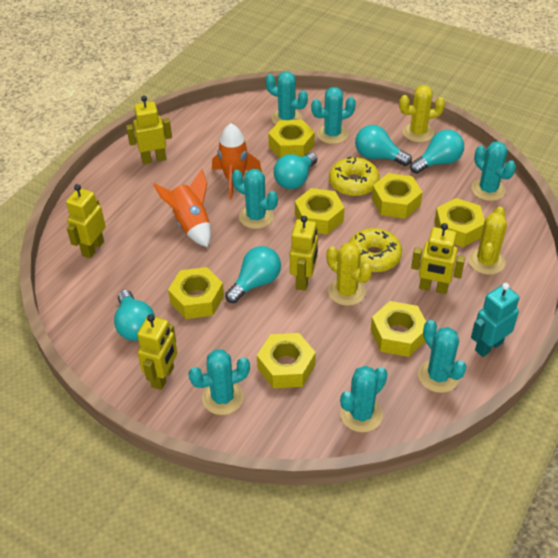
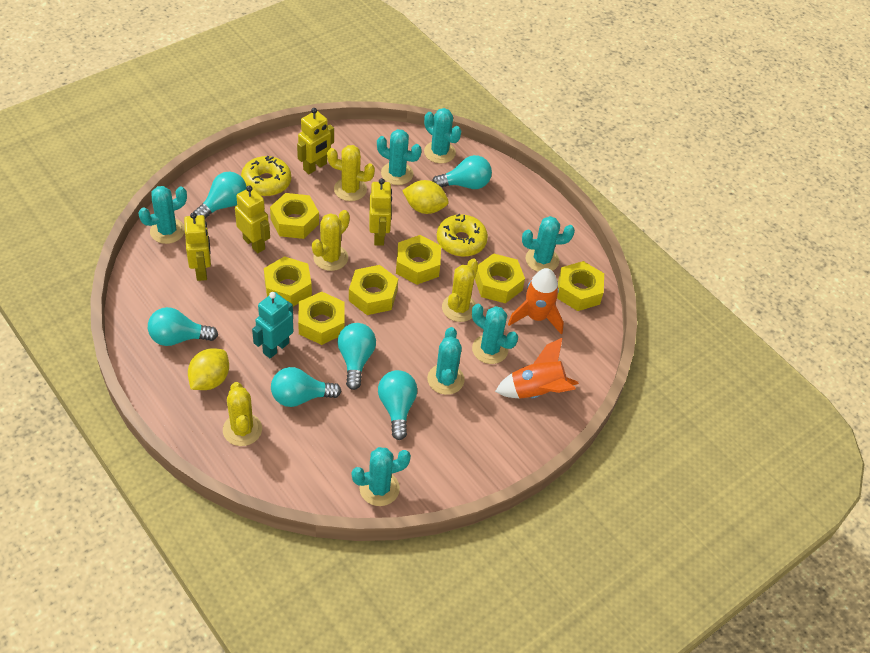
turquoise light bulb: [114,290,155,341] [225,246,281,303] [274,152,317,189] [355,125,412,166] [410,130,464,174] = 5 -> [148,307,218,346] [194,172,247,219] [271,367,341,407] [337,323,376,390] [378,370,417,440] [432,155,492,189] = 6
yellow cactus: [326,242,372,306] [399,85,445,142] [468,207,507,275] = 3 -> [223,382,262,446] [312,210,350,271] [327,145,375,201] [442,259,478,322] = 4
yellow lemon: none = 0 -> [188,348,229,390] [402,180,449,214] = 2
yellow robot: [66,184,106,258] [126,96,172,164] [137,314,177,390] [290,216,318,291] [411,223,465,294] = 5 -> [184,212,211,281] [235,185,270,253] [297,108,334,174] [369,178,392,246] = 4

